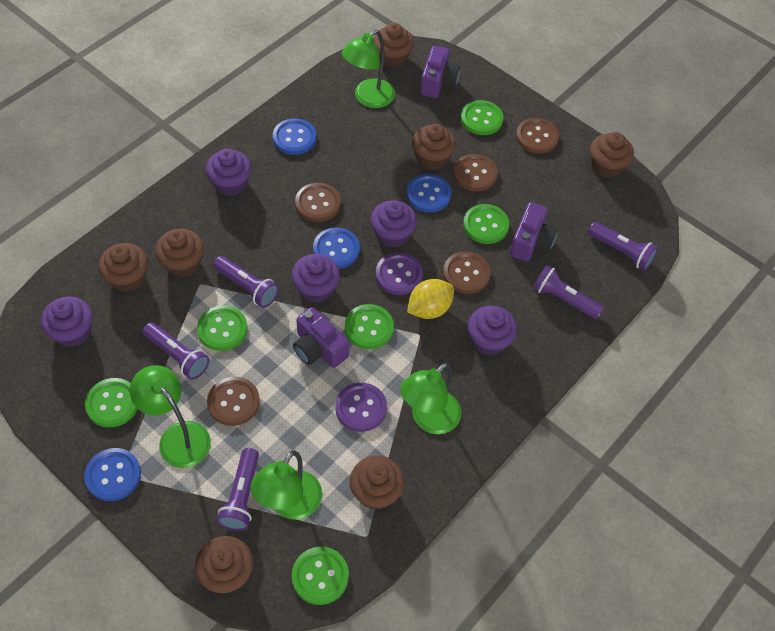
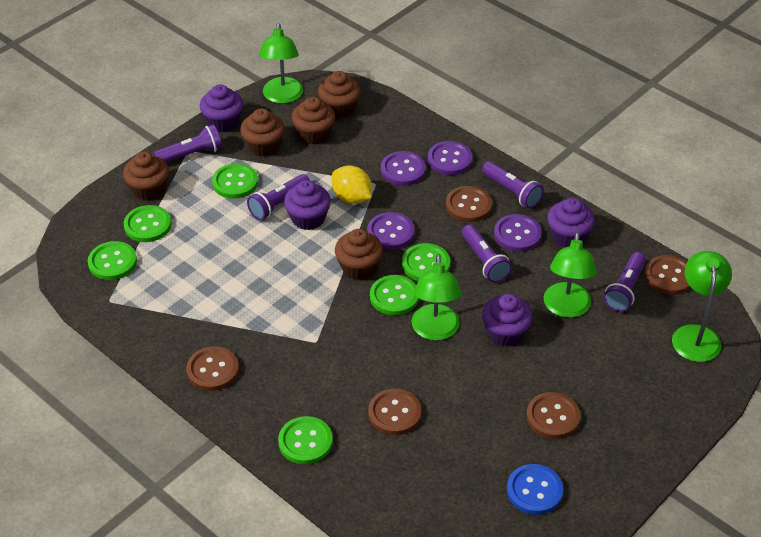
blue button: [84,448,141,501] [273,118,316,155] [313,228,360,269] [406,174,452,213] = 4 -> [507,464,563,515] = 1
brown cupcake: [98,243,148,292] [155,229,204,277] [195,536,253,594] [350,455,404,510] [373,23,414,68] [412,124,456,170] [590,132,634,178] = 7 -> [123,151,169,201] [240,108,285,157] [292,97,335,145] [318,71,361,118] [335,229,383,280] = 5
purple button: [335,383,387,432] [375,253,423,295] = 2 -> [367,212,414,250] [381,151,426,186] [428,141,473,175] [494,214,542,252] = 4
purple camera: [293,307,349,368] [420,45,460,98] [510,202,558,261] = 3 -> none = 0
purple cupcake: [41,296,93,347] [206,149,252,196] [291,254,340,303] [371,200,417,247] [468,306,517,356] = 5 -> [200,85,243,132] [284,180,331,230] [482,294,533,346] [547,198,595,247] = 4

